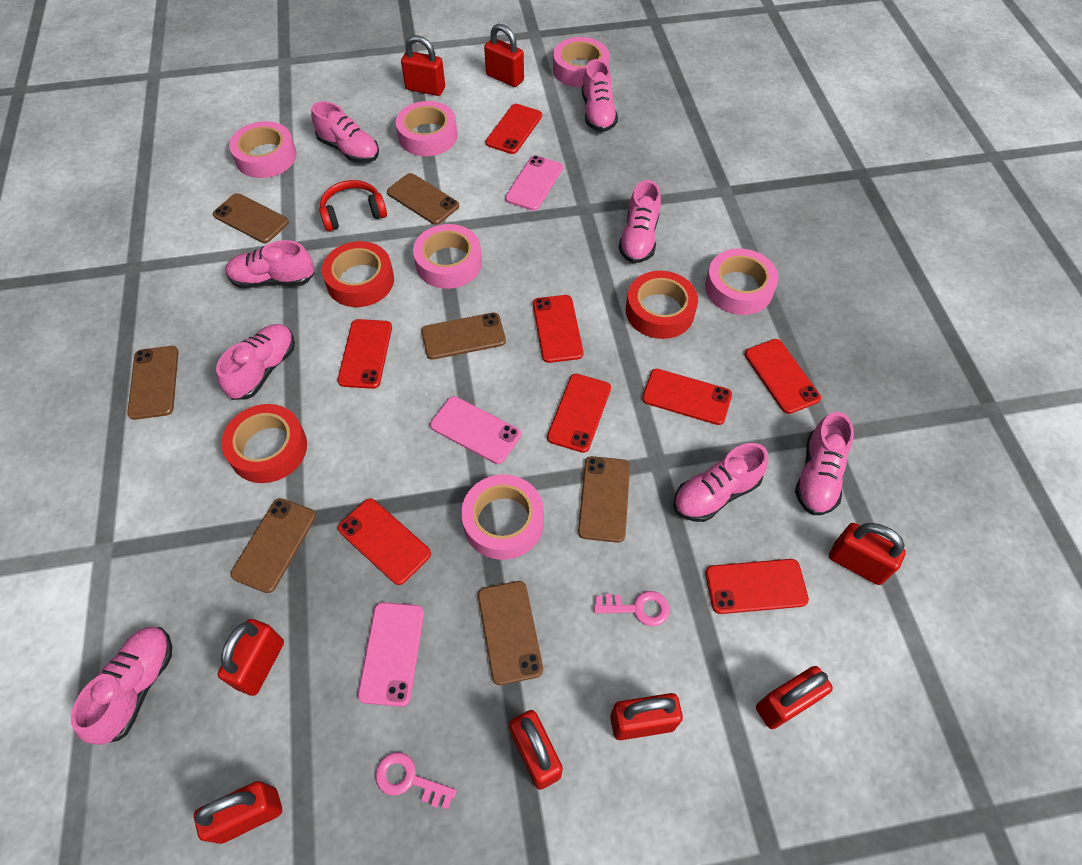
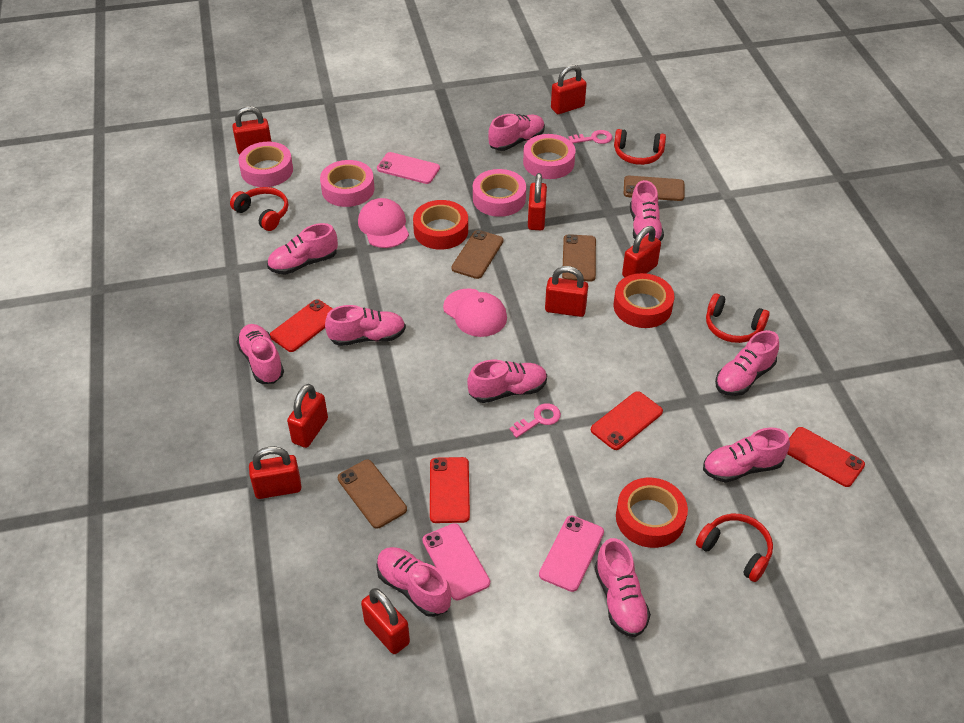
brown phone: [127,346,178,420] [213,193,289,243] [231,498,316,593] [387,173,459,225] [421,312,506,360] [478,581,543,685] [578,456,630,543] = 7 -> [338,460,407,529] [451,230,504,279] [562,234,596,282] [624,176,685,201] = 4
pink cap: none = 0 -> [358,198,409,248] [443,288,507,337] = 2
pink shoe: [71,627,172,745] [216,324,295,400] [225,240,315,288] [311,101,379,163] [582,59,618,132] [619,180,661,263] [673,443,768,522] [795,412,854,515] = 8 -> [236,324,284,384] [267,223,338,275] [325,305,406,346] [376,547,451,617] [467,360,547,403] [488,114,545,151] [595,538,651,637] [630,180,664,241] [703,428,790,483] [715,330,779,396] = 10
pink tape: [229,121,297,178] [396,101,458,156] [413,224,482,289] [461,474,544,560] [553,37,609,88] [705,248,778,315] = 6 -> [238,142,293,187] [320,160,374,207] [473,169,526,217] [523,134,575,179] = 4
red headphones: [319,180,387,232] = 1 -> [230,187,288,231] [614,129,666,165] [696,514,773,582] [706,293,770,343] = 4
red phone: [338,319,392,389] [338,498,431,585] [486,104,542,154] [533,295,583,363] [547,374,611,453] [642,369,732,425] [705,559,809,614] [745,339,821,414] = 8 -> [270,299,333,352] [430,457,470,523] [591,391,663,450] [787,427,865,487] = 4

